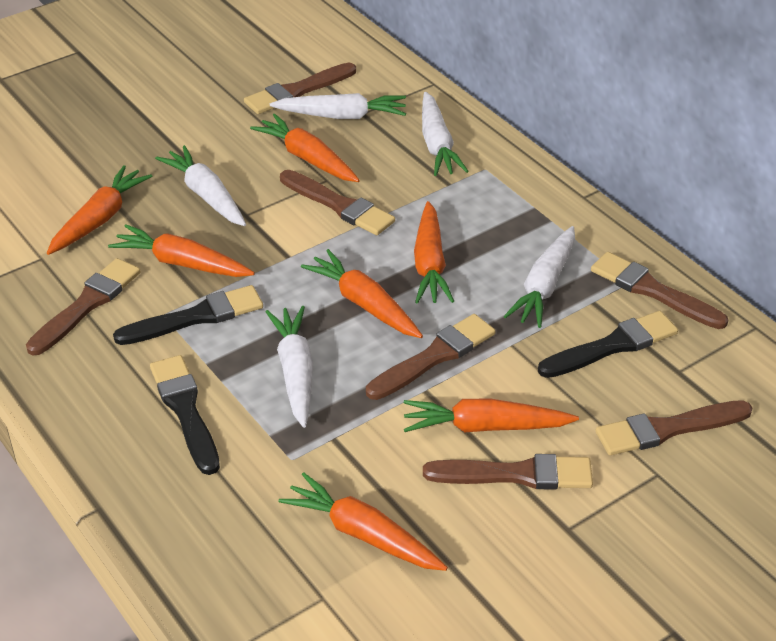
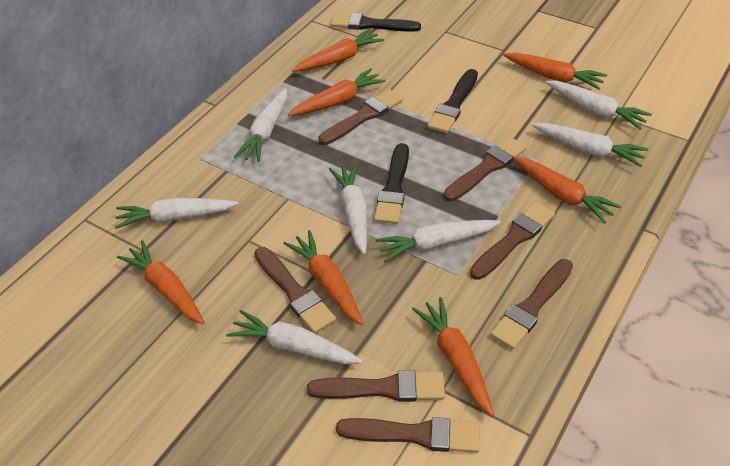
white carrot: [155,145,246,226] [266,306,313,428] [270,93,406,119] [422,92,469,176] [504,226,575,328] = 5 -> [115,198,238,229] [226,310,363,364] [234,88,287,162] [329,163,367,255] [376,220,501,262] [532,123,648,167] [545,81,652,130] = 7

